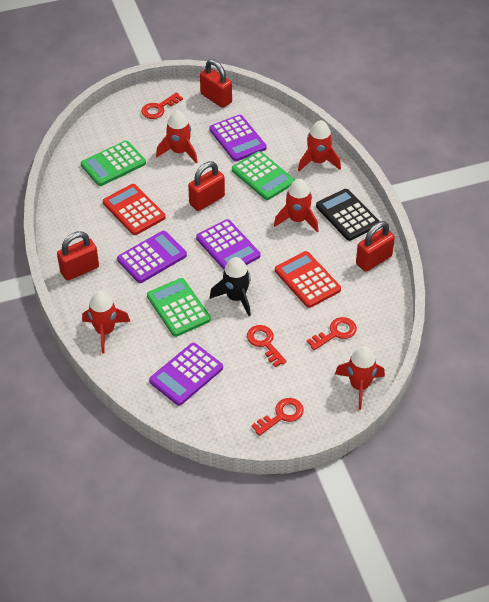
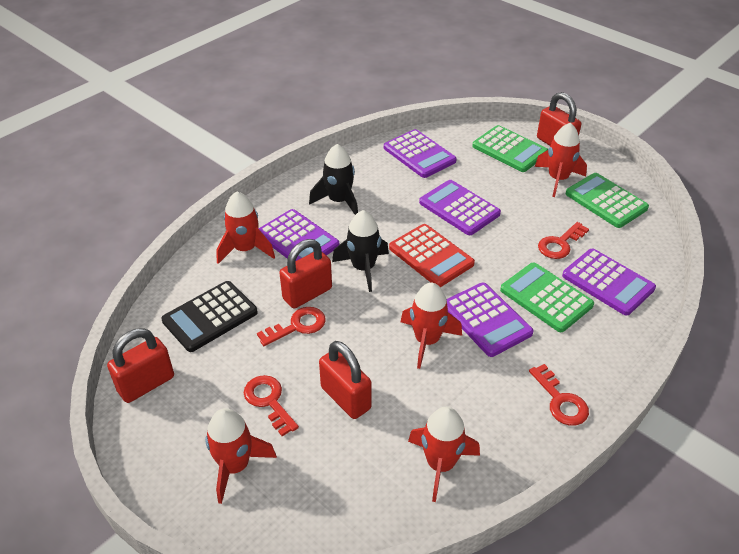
black rocket: [210,257,251,316] = 1 -> [309,144,358,215] [332,210,389,292] = 2
purple calculator: [117,231,187,283] [149,343,223,406] [196,219,260,270] [209,115,267,161] = 4 -> [259,209,339,261] [384,129,457,178] [419,180,501,235] [447,283,533,357] [562,249,656,316] = 5
red calculator: [103,184,166,235] [275,251,341,308] = 2 -> [389,224,475,287] = 1

